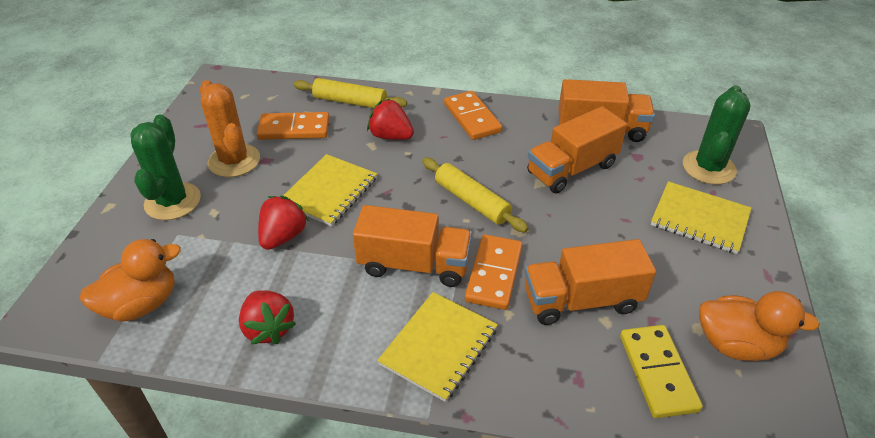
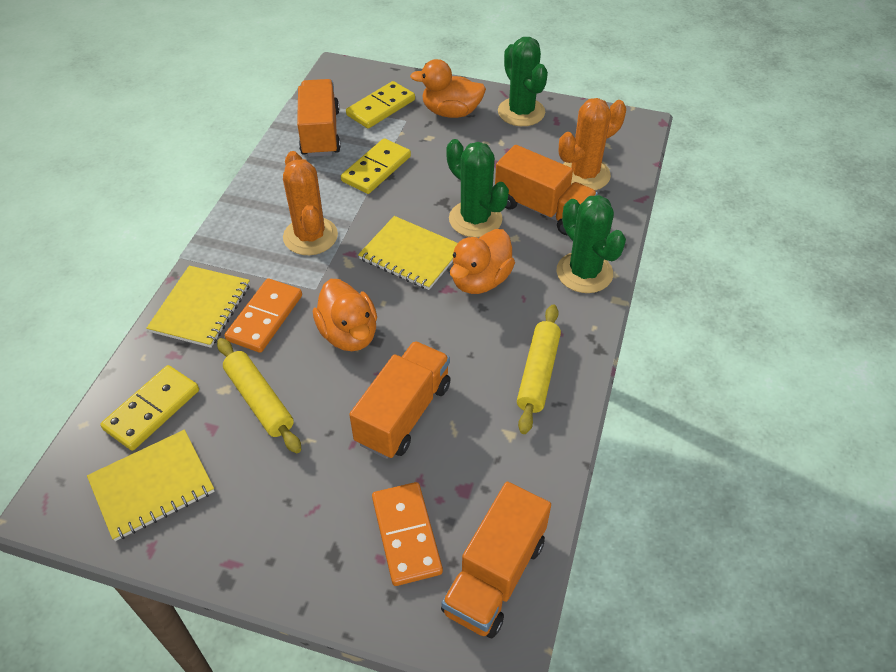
green cactus: [130,114,201,220] [683,85,751,185] = 2 -> [446,139,509,238] [498,37,548,126] [556,195,626,293] = 3
orange cactus: [200,80,260,177] = 1 -> [283,151,338,255] [559,98,626,190] = 2
orange domino: [257,112,329,140] [444,91,502,140] [465,234,523,310] = 3 -> [224,278,302,353] [372,482,443,586] = 2
orange duck: [80,239,181,322] [699,291,820,361] = 2 -> [313,279,377,351] [410,59,486,118] [450,229,515,294] = 3
red strawberry: [239,290,296,345] [258,196,309,250] [367,99,414,140] = 3 -> none = 0
yellow domino: [620,325,703,418] = 1 -> [100,365,199,451] [341,138,411,194] [346,81,415,128] = 3

